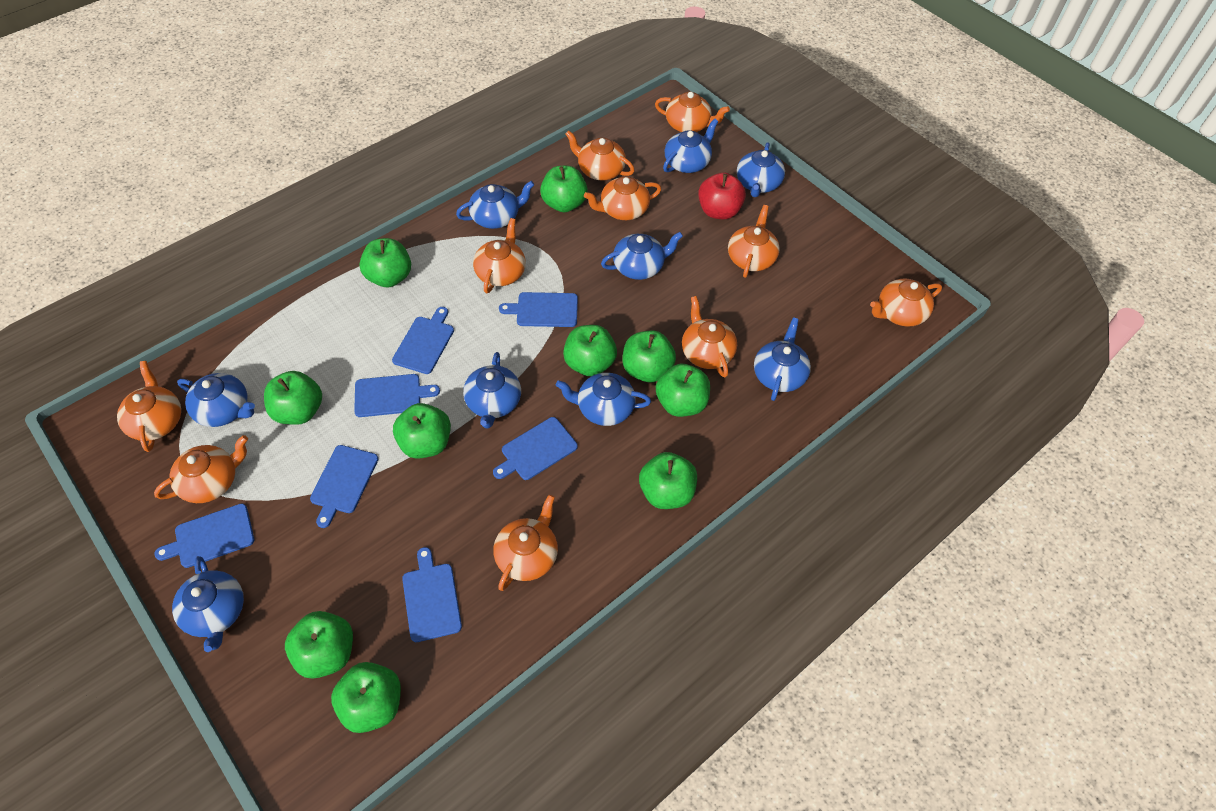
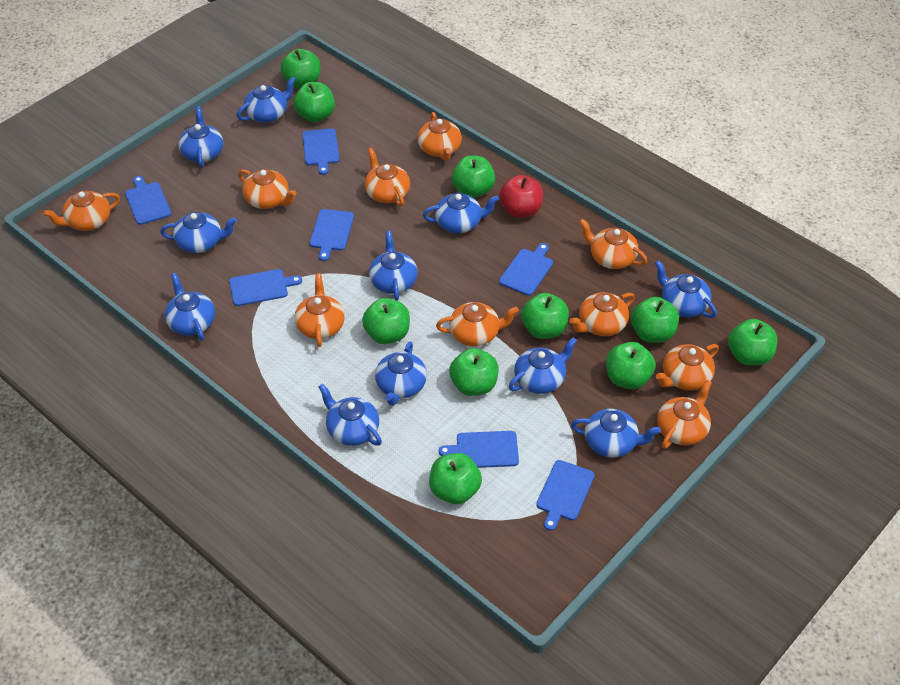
blue teapot: [172,556,244,652] [177,373,255,427] [456,181,535,229] [463,352,521,428] [556,373,651,426] [601,232,683,280] [663,119,718,173] [737,142,785,197] [754,318,811,401] = 9 -> [160,212,237,253] [165,273,215,341] [178,106,223,167] [237,76,296,123] [318,383,382,446] [369,231,417,301] [375,342,427,406] [423,193,499,233] [509,337,577,394] [571,409,661,458] [655,260,717,318] = 11

